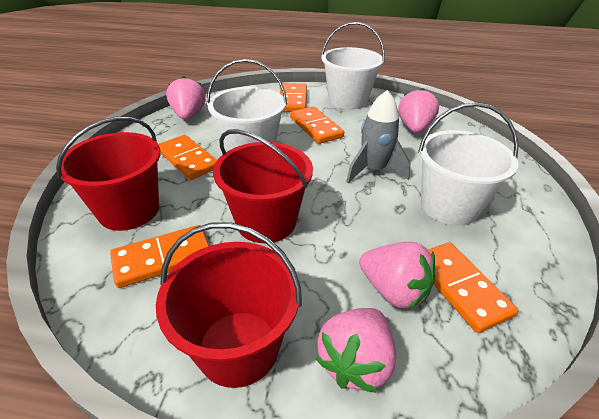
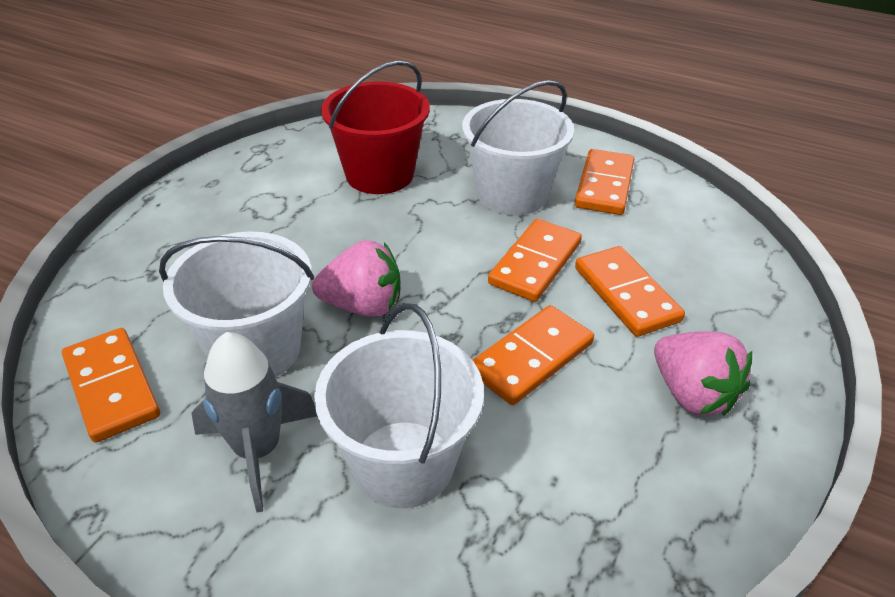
pink strawberry: [166,76,206,120] [316,308,396,393] [359,242,435,310] [398,88,439,133] = 4 -> [312,240,401,317] [654,331,752,416] = 2
red bucket: [56,116,160,231] [156,222,302,388] [213,129,313,243] = 3 -> [321,60,430,194] = 1

